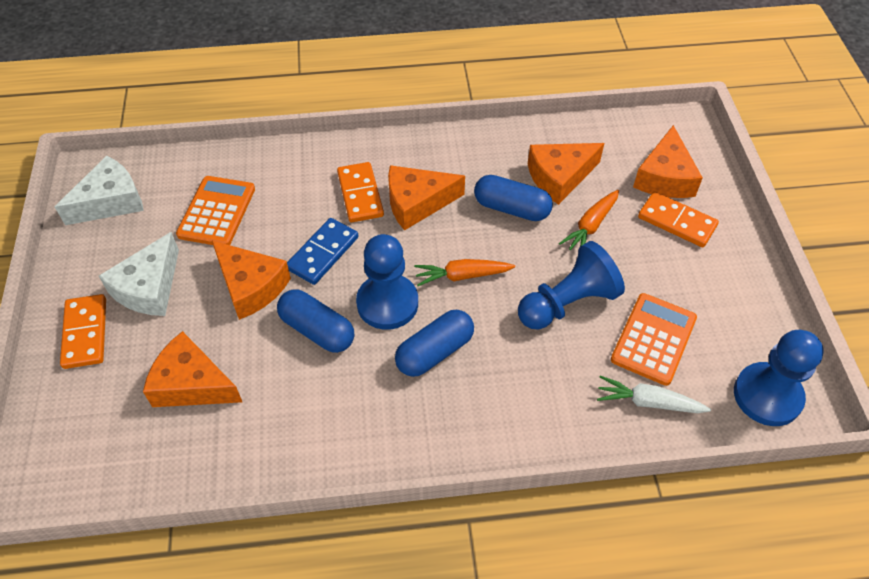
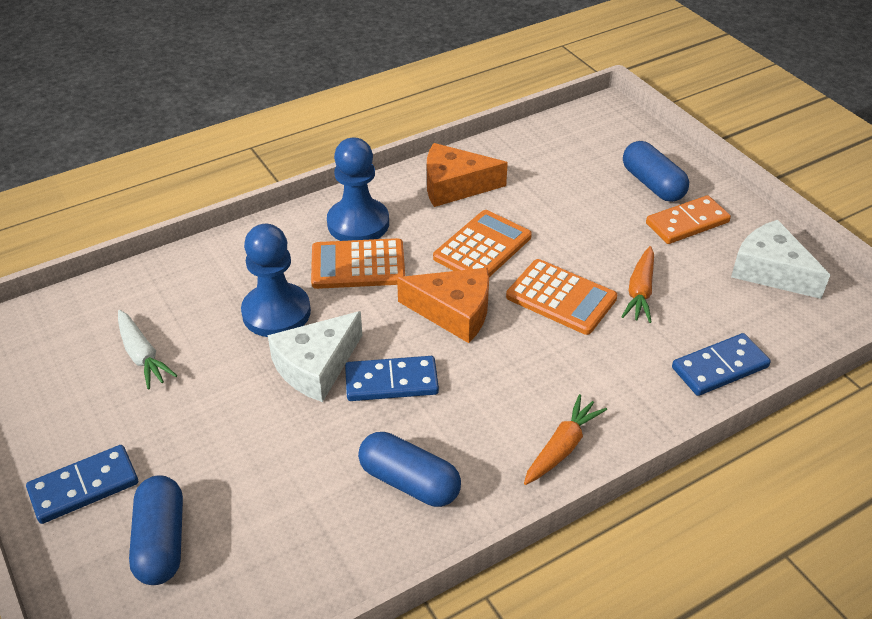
blue domino: [287,218,359,285] = 1 -> [26,445,138,524] [345,356,439,401] [672,333,771,396] = 3
blue pawn: [356,234,418,330] [518,241,625,330] [734,330,824,426] = 3 -> [241,224,311,337] [327,138,389,241] = 2
orange calculator: [176,176,255,245] [611,293,697,386] = 2 -> [311,238,405,289] [433,210,532,277] [506,259,617,335] = 3
orange cheese: [143,331,242,407] [211,240,291,320] [388,165,465,231] [528,143,604,205] [633,125,703,198] = 5 -> [397,268,489,343] [427,143,508,207] = 2
orange domino: [60,294,106,369] [337,162,384,223] [638,192,719,248] = 3 -> [646,195,731,244] = 1

